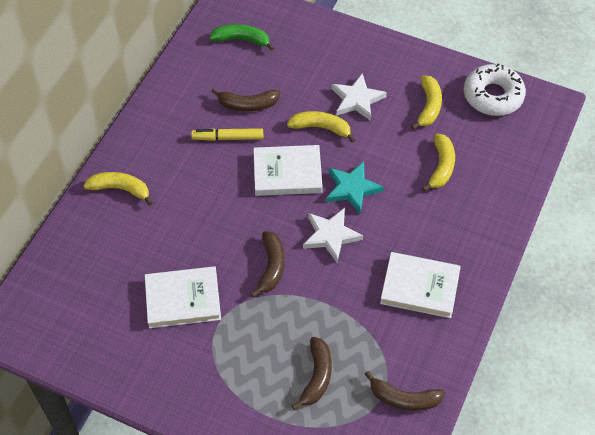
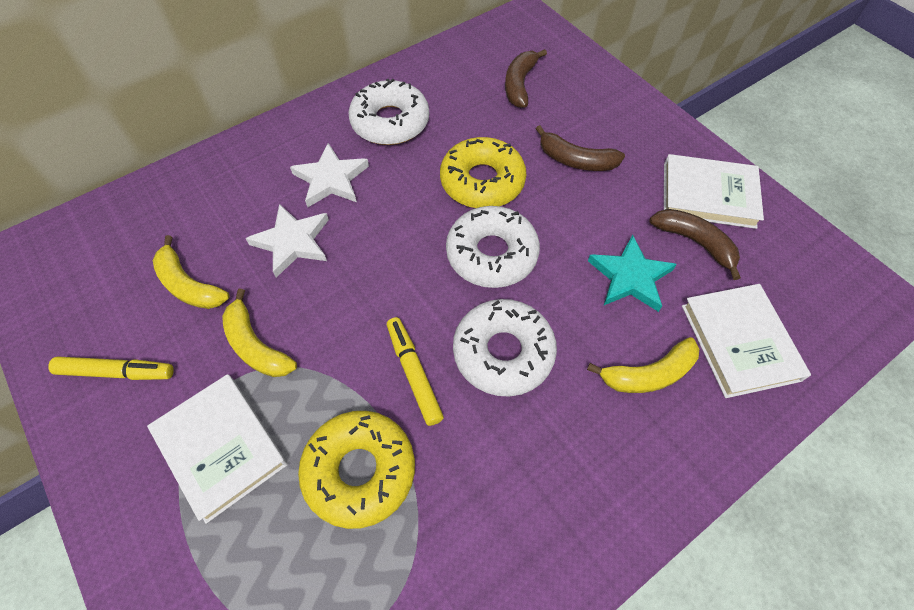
brown banana: [211,88,280,111] [251,231,285,298] [292,337,332,410] [365,371,445,411] = 4 -> [505,49,547,108] [536,125,625,171] [649,209,741,280] = 3
green banana: [209,24,274,51] = 1 -> none = 0
white donut: [464,63,526,116] = 1 -> [348,78,429,145] [446,206,540,288] [453,299,557,397] = 3
yellow banana: [83,172,153,206] [287,111,355,143] [411,75,442,130] [422,134,455,192] = 4 -> [153,235,229,309] [222,289,297,377] [587,337,699,393] = 3
yellow donut: none = 0 -> [298,411,415,529] [440,137,526,208] = 2
yellow marker: [191,128,263,141] = 1 -> [48,356,174,380] [387,317,444,426] = 2

